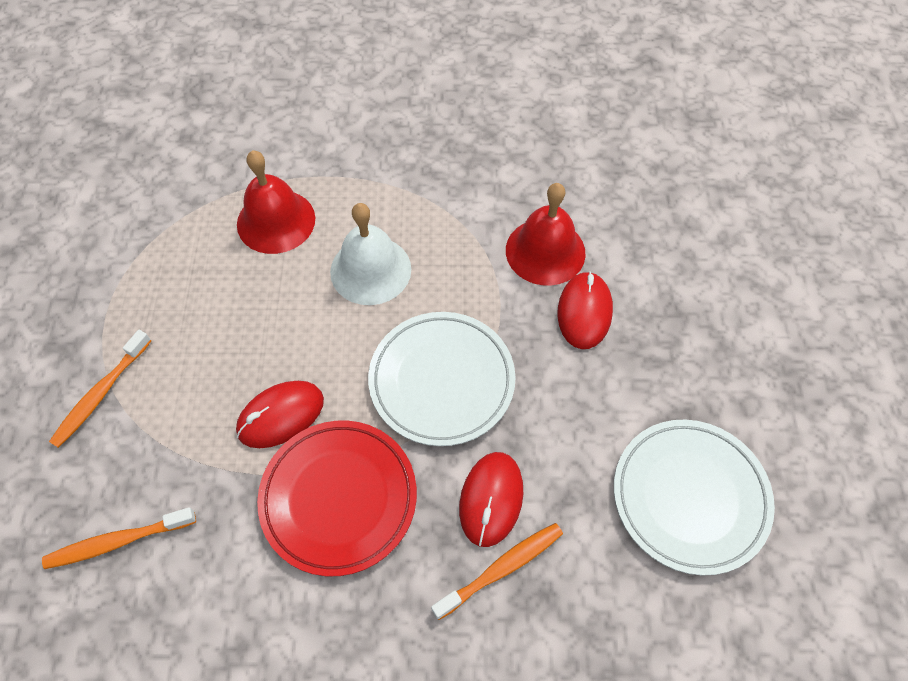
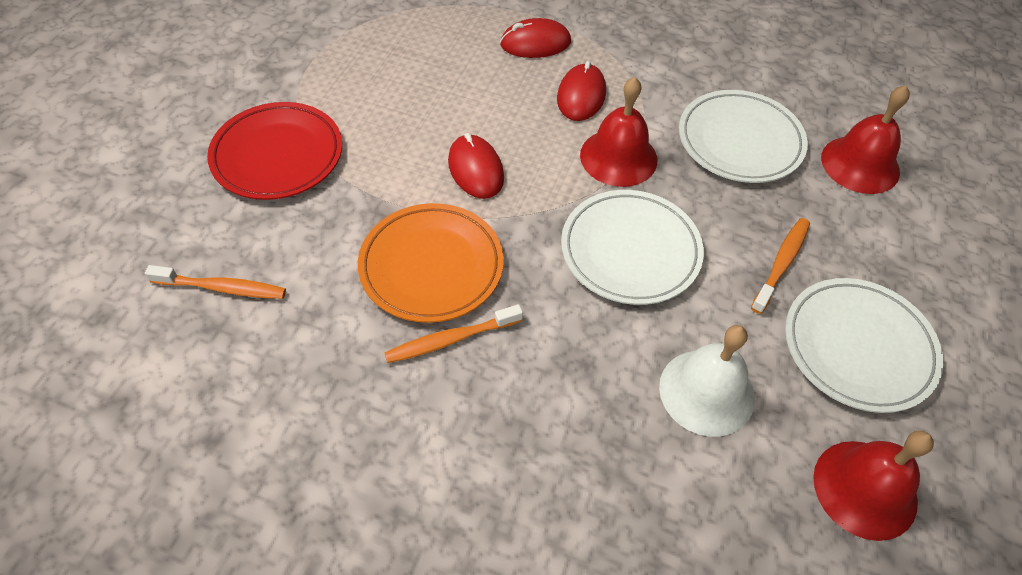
orange plate: none = 0 -> [358,203,504,323] = 1
red bell: [237,150,315,254] [506,183,586,286] = 2 -> [580,77,657,187] [813,431,934,541] [821,85,910,194] = 3
white plate: [368,312,516,446] [614,420,775,575] = 2 -> [561,190,704,305] [679,90,808,183] [785,278,943,413] = 3

